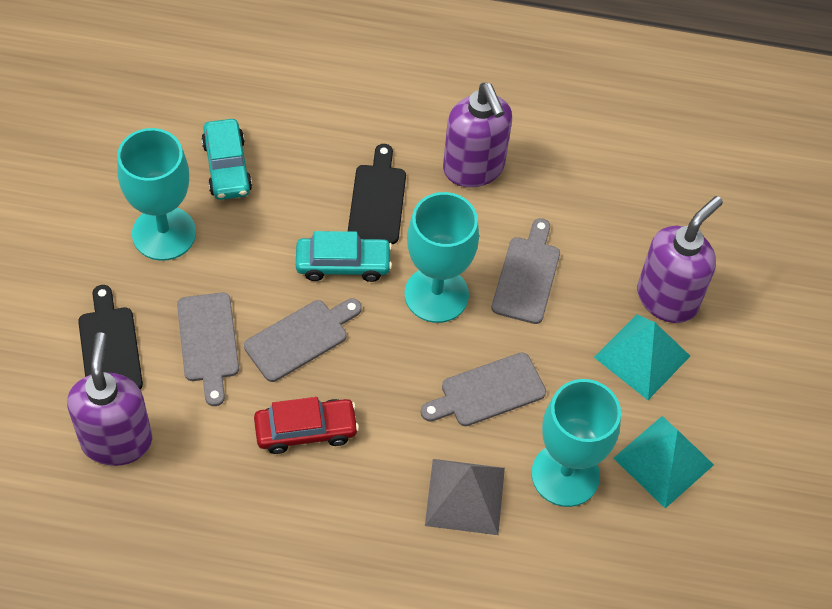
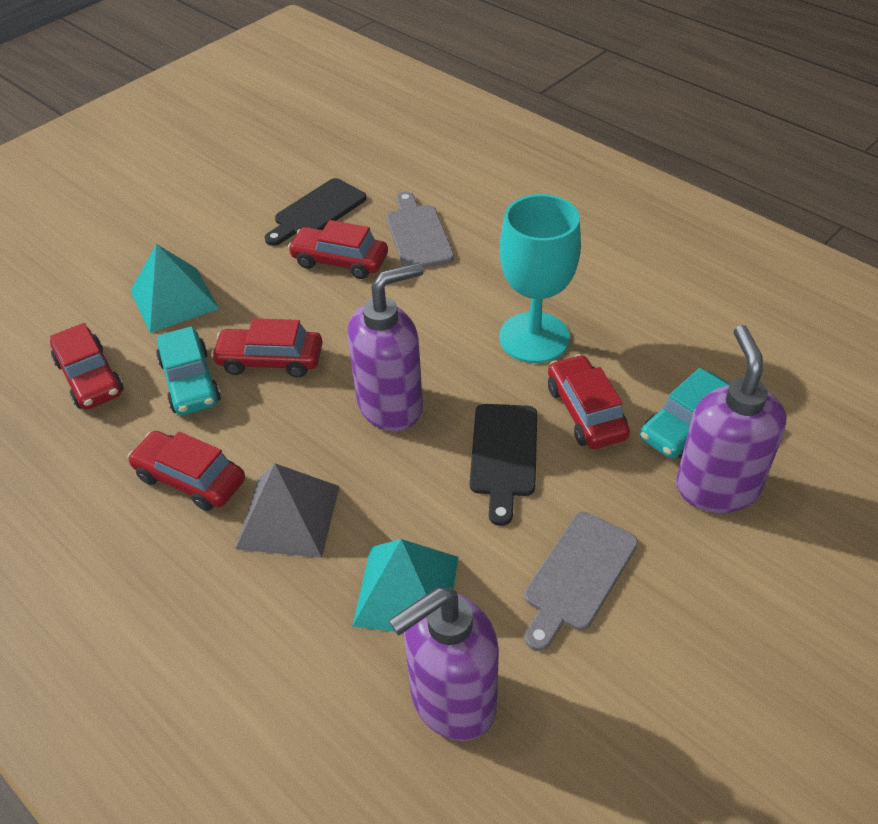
grey cutting board: [177,292,239,406] [244,299,362,382] [421,352,546,426] [492,218,560,324] = 4 -> [387,192,454,268] [524,512,638,651] = 2
red car: [254,397,359,454] = 1 -> [50,323,124,410] [127,431,245,511] [211,318,323,378] [288,220,388,279] [548,354,630,449] = 5
turquoise goblet: [117,128,196,261] [405,192,479,323] [531,379,621,507] = 3 -> [499,194,581,363] = 1

